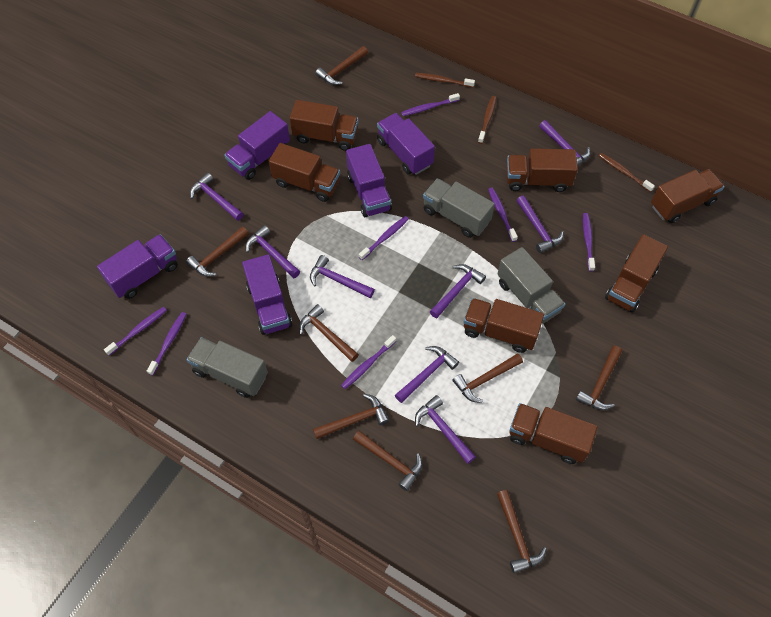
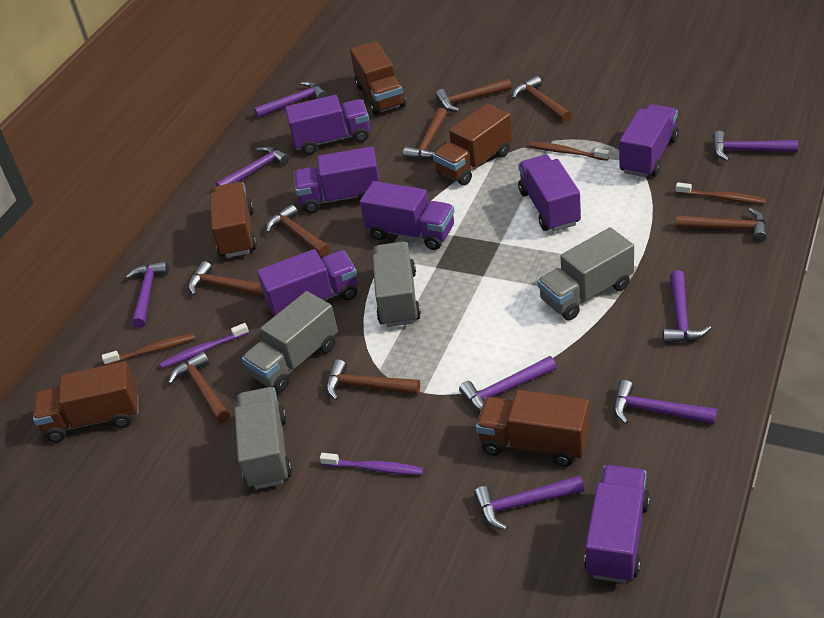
brown truck: [269,143,340,202] [290,100,358,151] [463,298,544,353] [506,148,578,192] [509,403,597,464] [605,234,668,313] [651,169,725,223] = 7 -> [33,361,138,442] [210,182,257,258] [350,41,406,115] [433,104,512,185] [476,390,590,467] = 5
grey truck: [186,337,268,398] [423,178,495,238] [498,247,565,324] = 3 -> [234,387,292,489] [242,291,338,392] [373,242,421,327] [537,227,634,320] = 4
purple toothbrush: [104,307,167,355] [147,312,186,375] [341,335,396,389] [359,216,409,260] [401,93,460,116] [488,187,518,242] [583,213,595,271] = 7 -> [160,323,249,369] [320,453,424,475] = 2
purple truck: [97,234,178,299] [224,111,290,180] [242,254,292,335] [346,144,392,217] [377,113,435,175] = 5 -> [257,249,358,316] [285,95,370,155] [294,147,380,213] [360,181,454,250] [518,155,581,231] [584,465,650,583] [619,104,679,177] = 7

